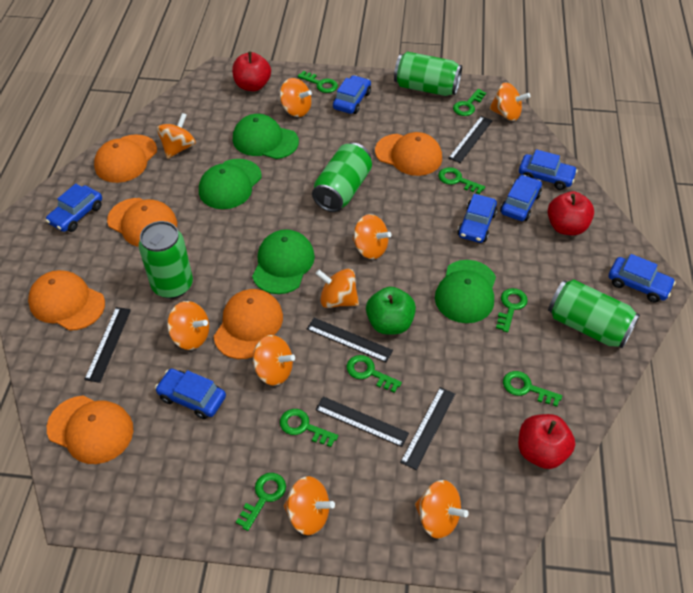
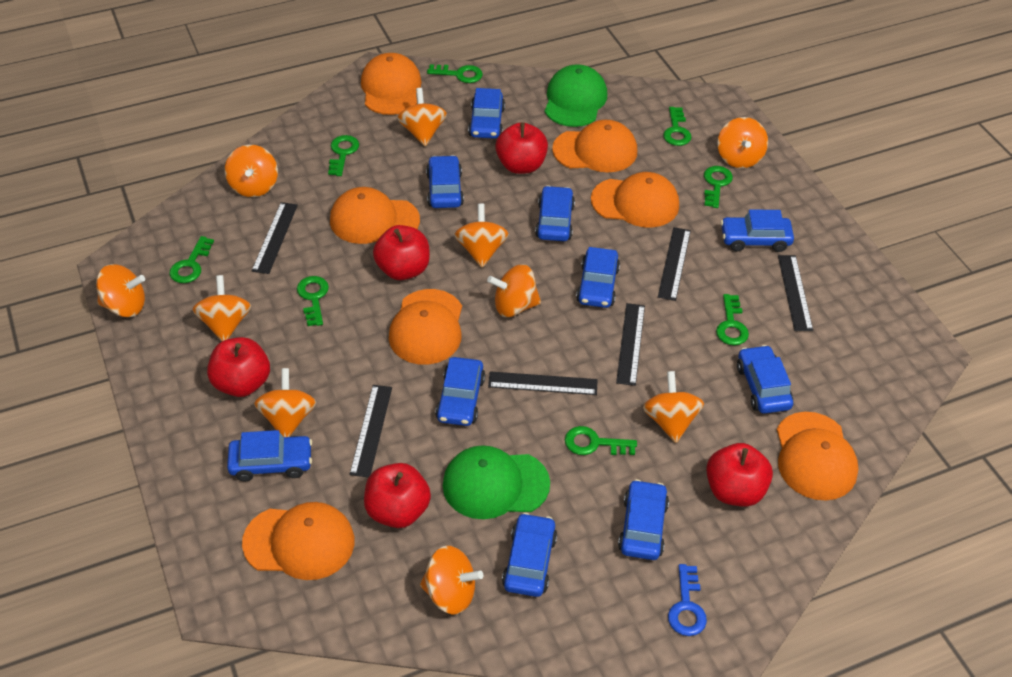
black ruler: [84,307,131,383] [307,318,393,362] [315,396,409,447] [400,387,455,470] [449,116,493,163] = 5 -> [252,202,298,274] [349,385,392,478] [488,371,597,395] [616,303,645,386] [658,227,691,301] [778,255,813,331] = 6
blue car: [46,184,102,232] [155,369,226,419] [333,75,371,114] [457,194,497,243] [500,175,542,221] [519,149,578,190] [609,254,676,303] = 7 -> [227,430,312,481] [426,155,464,208] [435,357,485,426] [468,88,505,139] [502,513,557,597] [535,186,575,241] [576,247,620,308] [618,479,669,560] [721,209,794,252] [737,345,793,414] = 10
blue key: none = 0 -> [668,564,707,636] = 1
green apple: [366,287,416,335] = 1 -> none = 0
green can: [139,221,193,299] [312,143,372,212] [394,52,462,96] [548,279,640,348] = 4 -> none = 0
green cap: [199,159,262,209] [233,114,299,159] [252,229,315,294] [435,260,496,323] = 4 -> [443,445,550,519] [545,64,607,127] = 2
orange cap: [28,270,105,331] [47,395,133,464] [94,134,157,183] [107,198,177,247] [214,289,283,359] [375,132,442,176] = 6 -> [242,502,354,580] [330,187,420,244] [361,53,422,115] [389,289,462,365] [552,120,637,172] [591,172,679,228] [777,412,859,501] = 7
orange spinning top: [157,113,196,159] [167,301,209,350] [252,335,295,386] [280,78,312,117] [284,476,335,535] [316,269,359,308] [352,214,391,259] [415,480,469,539] [489,82,530,121] = 9 -> [96,264,145,317] [192,275,251,341] [225,145,278,197] [254,368,316,437] [397,88,447,146] [420,546,483,615] [454,204,509,268] [487,264,541,317] [643,371,704,443] [718,117,768,168] = 10
red apple: [232,52,271,91] [518,414,575,469] [548,191,594,235] = 3 -> [207,337,270,397] [364,463,431,528] [373,225,430,280] [495,122,548,174] [706,443,773,507] = 5

